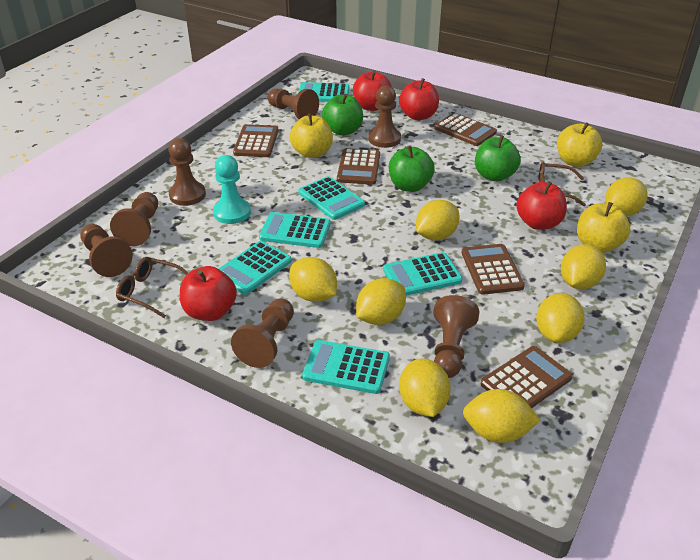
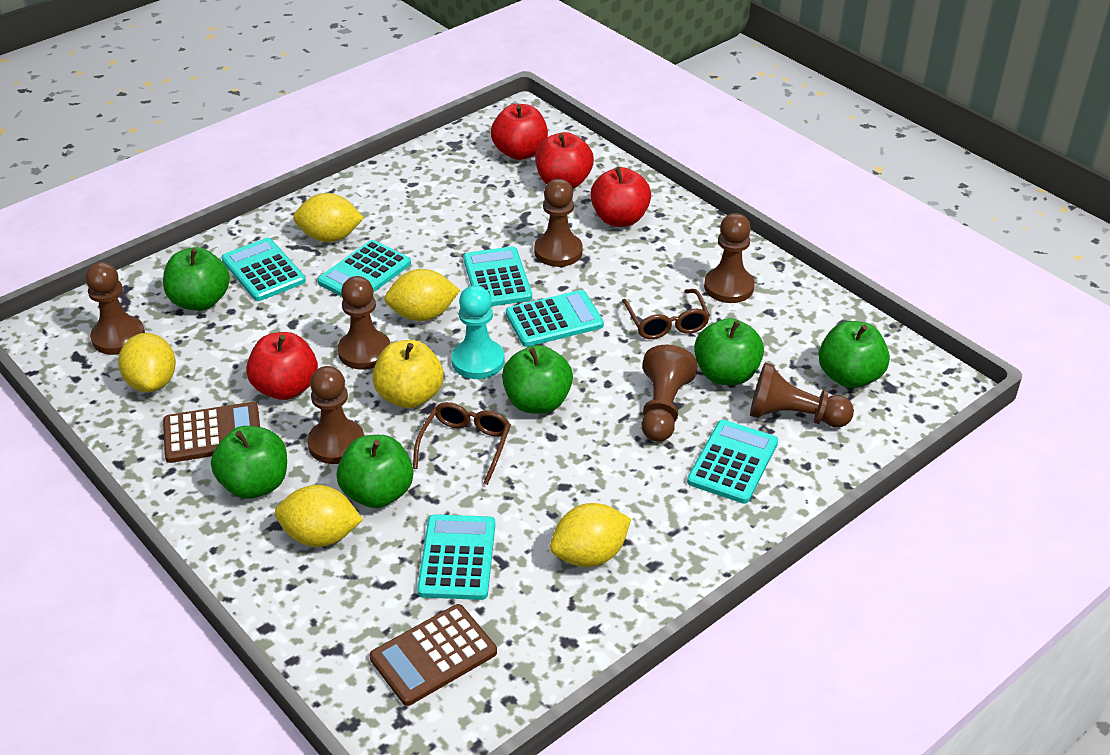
brown calculator: [233,124,279,157] [337,148,380,185] [434,113,497,146] [461,244,525,295] [481,346,573,408] = 5 -> [163,402,260,463] [370,604,497,706] = 2
green apple: [322,94,363,136] [389,145,435,192] [475,135,521,182] = 3 -> [163,247,230,311] [211,426,287,499] [337,435,413,508] [502,345,573,414] [694,318,764,385] [819,321,890,388] = 6
yellow apple: [290,113,333,158] [557,122,602,167] [577,202,631,253] = 3 -> [373,340,443,408] = 1
yellow lemon: [289,257,337,302] [356,278,406,325] [399,359,451,417] [416,200,460,240] [463,389,540,443] [536,293,585,343] [561,244,606,289] [605,177,648,216] = 8 -> [118,333,176,392] [275,485,363,547] [293,193,364,242] [385,269,460,321] [550,503,631,567] = 5

